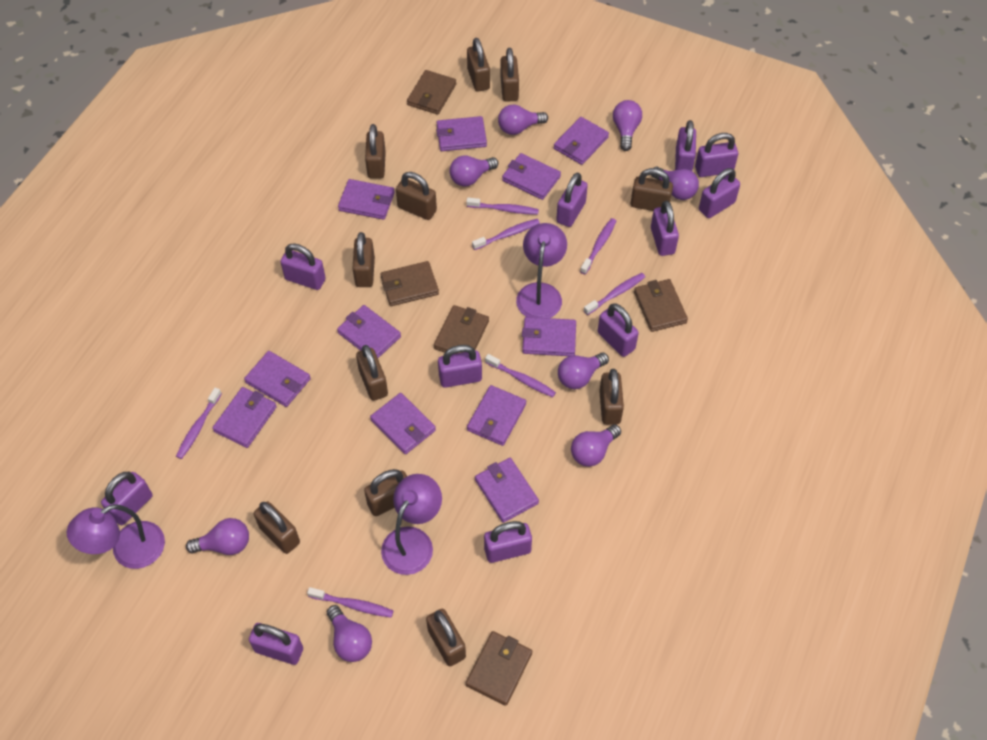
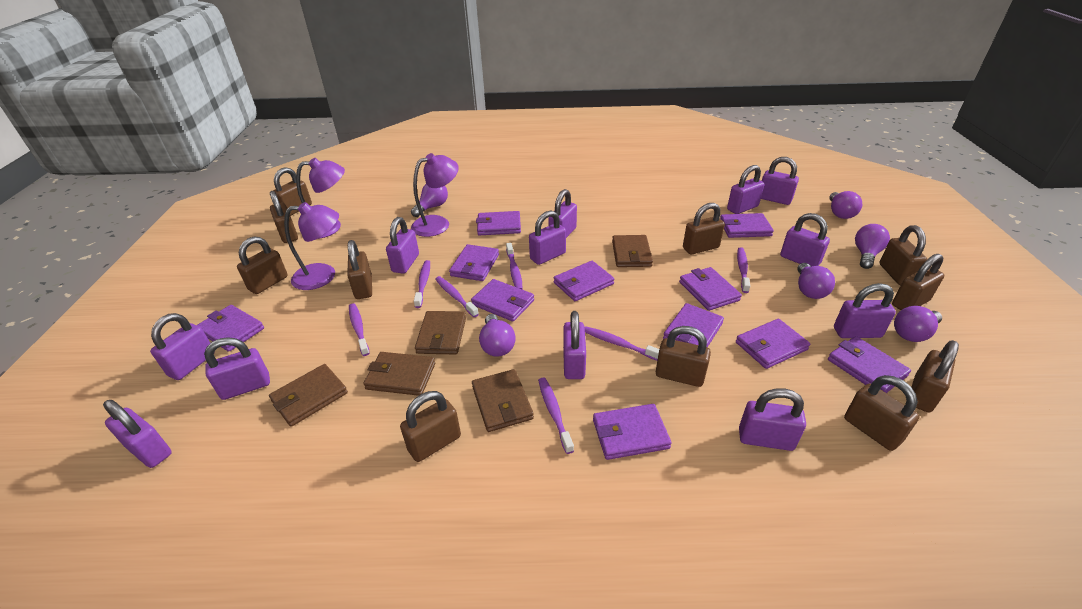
purple light bulb: [186,518,249,555] [327,605,372,662] [449,156,498,186] [498,105,548,135] [558,352,609,389] [571,424,621,467] [613,100,642,151] [651,167,699,200] = 8 -> [411,184,448,217] [479,314,516,357] [797,263,835,299] [829,191,862,219] [855,224,890,269] [894,306,942,342] = 6
purple padlock: [101,472,153,525] [249,623,303,665] [281,243,326,290] [438,345,482,388] [484,521,532,563] [556,172,588,227] [598,303,639,357] [651,201,679,256] [675,120,696,171] [695,133,738,177] [699,168,740,218] = 11 -> [103,400,172,468] [150,313,215,380] [204,337,270,400] [386,217,419,274] [529,211,566,265] [548,189,577,238] [563,311,586,379] [727,165,764,214] [739,388,806,451] [761,157,799,205] [780,213,830,267] [834,283,896,338] = 12

